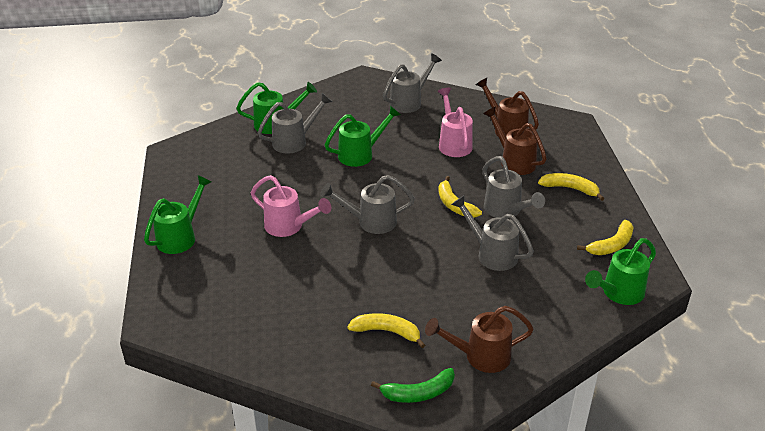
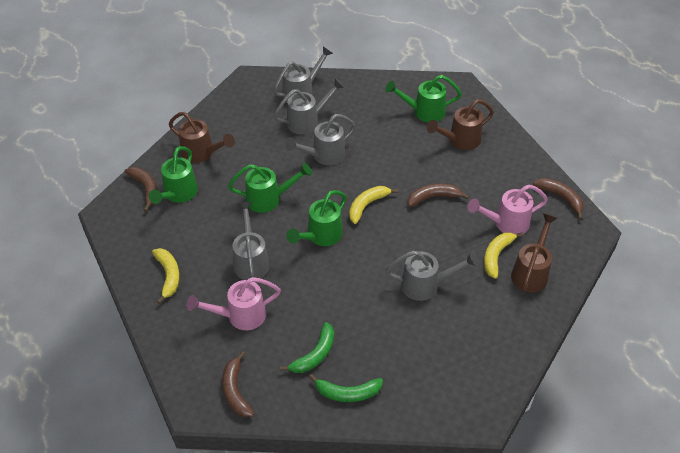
brown banana: none = 0 -> [125,167,158,212] [222,351,254,417] [408,183,469,207] [533,178,584,220] = 4
green banana: [371,368,455,403] = 1 -> [280,322,334,373] [309,374,383,402] = 2
yellow banana: [348,313,425,348] [438,176,482,218] [538,173,604,201] [577,220,634,255] = 4 -> [152,248,180,304] [349,186,398,224] [484,232,524,279] = 3

